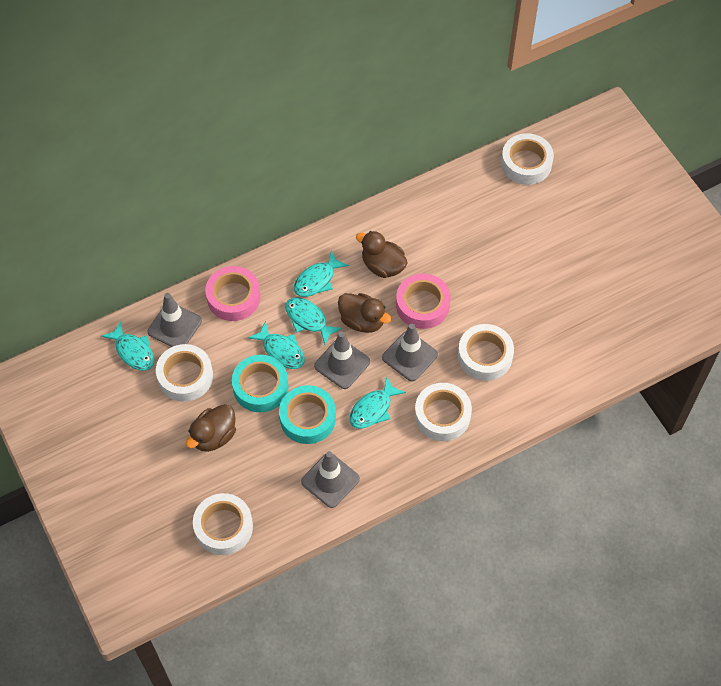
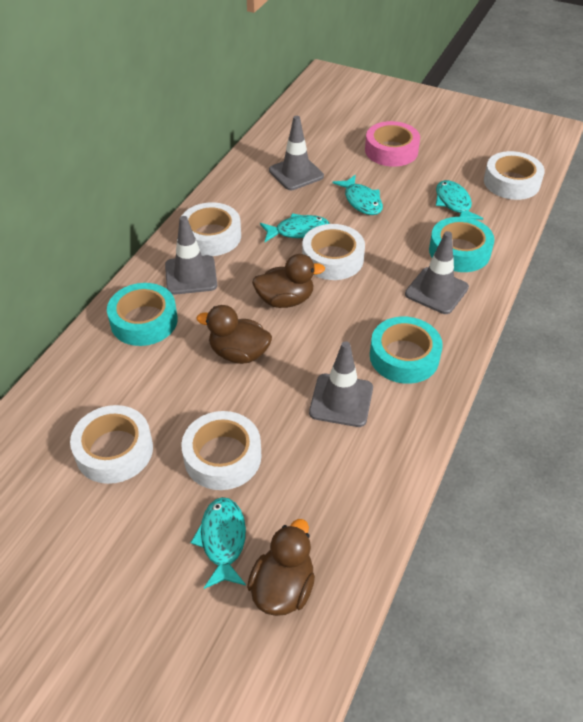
pink tape: [205,266,261,321] [396,274,451,329] = 2 -> [365,121,420,167] = 1
turquoise fish: [101,321,154,371] [248,321,305,369] [285,297,342,345] [294,250,349,297] [349,376,406,428] = 5 -> [191,497,246,589] [260,213,330,242] [332,175,383,215] [436,180,484,220] = 4
turquoise tape: [232,355,288,412] [279,385,336,444] = 2 -> [107,283,178,346] [370,317,443,384] [429,217,494,272] = 3

